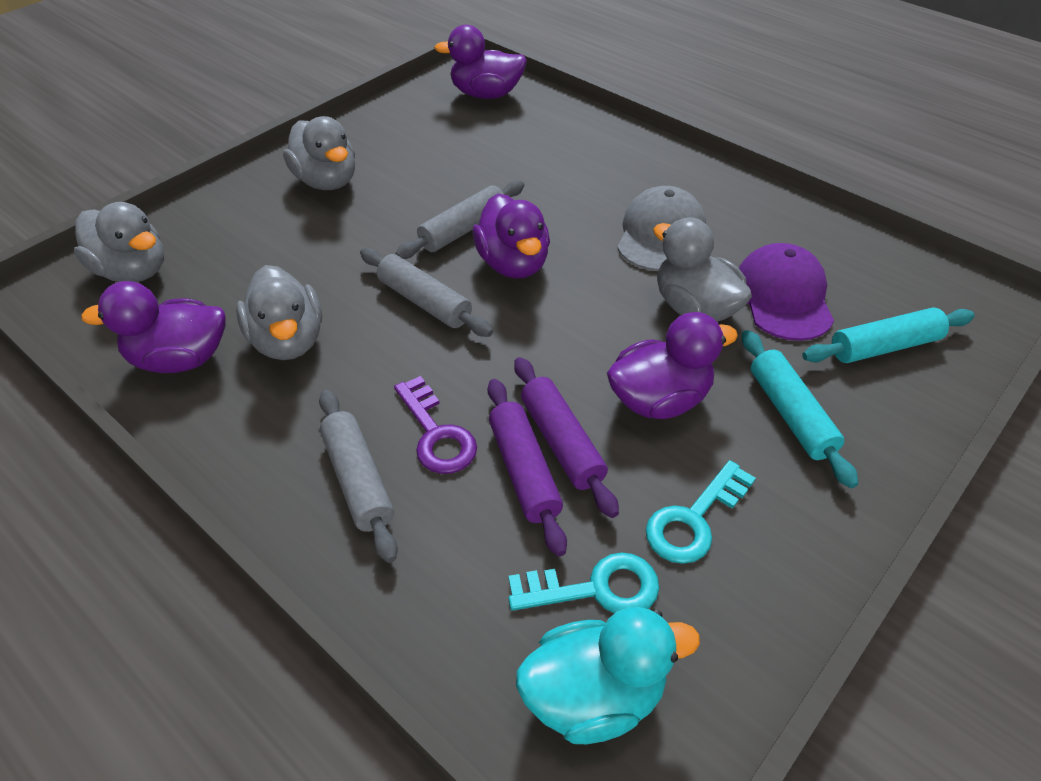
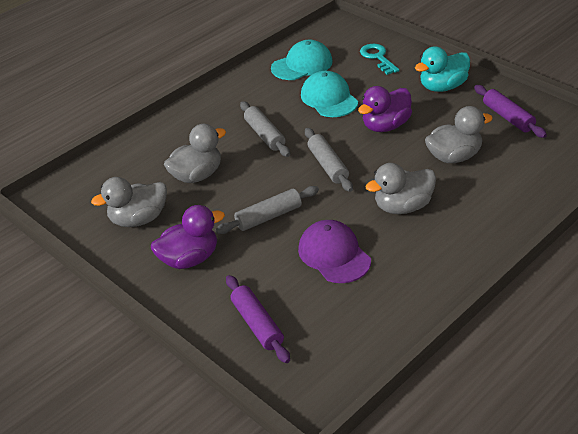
grey cap: [617,186,706,271] = 1 -> none = 0
purple duck: [81,281,226,373] [434,25,527,99] [472,193,550,279] [607,312,738,419] = 4 -> [151,205,225,269] [358,86,412,132] = 2
purple key: [394,376,477,474] = 1 -> none = 0
turquoise cap: none = 0 -> [271,40,333,80] [301,71,358,117] = 2
turquoise key: [508,552,659,613] [646,460,756,564] = 2 -> [360,44,399,75] = 1
turquoise rolling pin: [742,330,859,488] [802,307,975,363] = 2 -> none = 0

